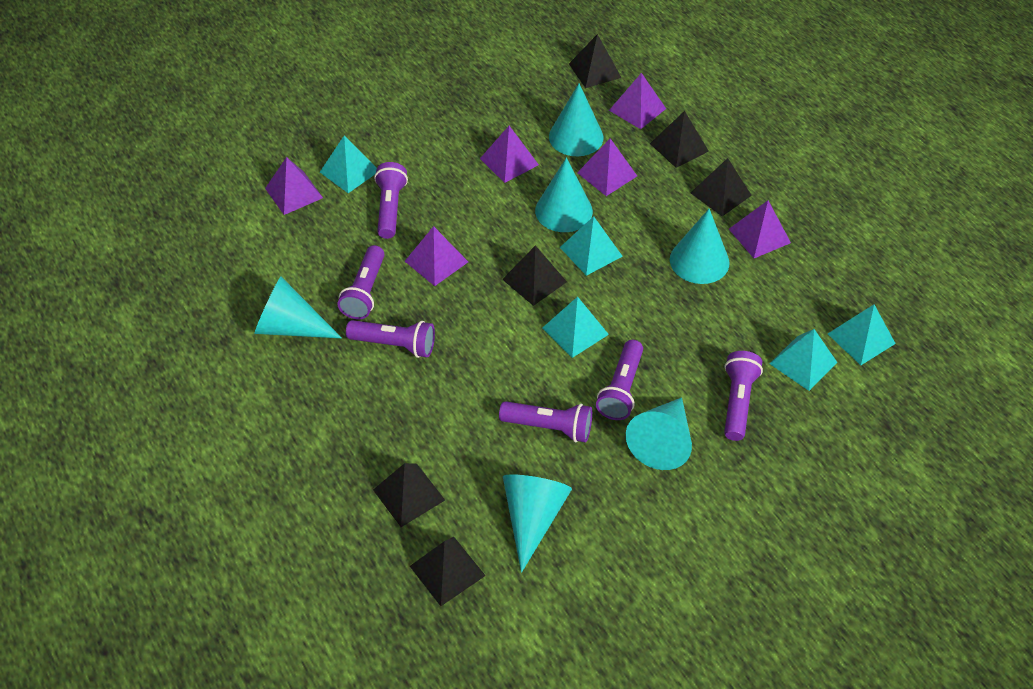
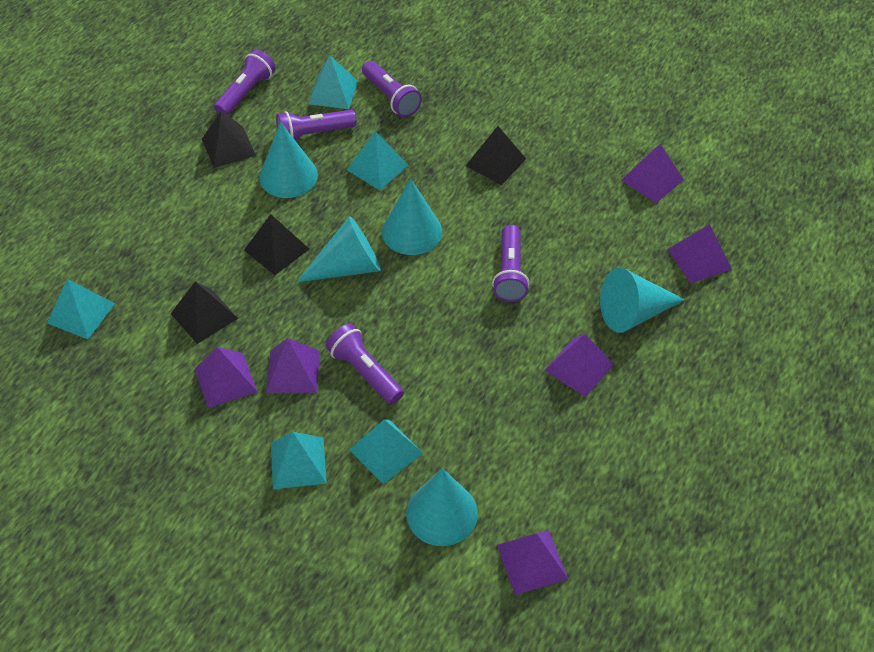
black pyramid: [373,463,445,527] [410,537,486,606] [502,245,567,306] [569,34,621,88] [650,111,709,168] [690,158,752,216] = 6 -> [171,282,238,344] [202,110,256,168] [244,214,309,275] [465,126,526,185] = 4
purple flashlight: [338,245,385,320] [346,320,435,358] [374,162,408,239] [499,401,592,442] [596,340,643,420] [724,351,763,441] = 6 -> [214,49,276,115] [276,110,357,141] [326,324,404,405] [362,61,422,117] [492,225,529,302] = 5
turquoise cone: [254,277,342,338] [503,474,572,572] [535,158,593,232] [549,83,604,156] [626,397,692,470] [670,209,729,284] = 6 -> [259,122,318,198] [296,216,381,283] [382,179,442,255] [406,468,478,546] [600,268,685,333] = 5

